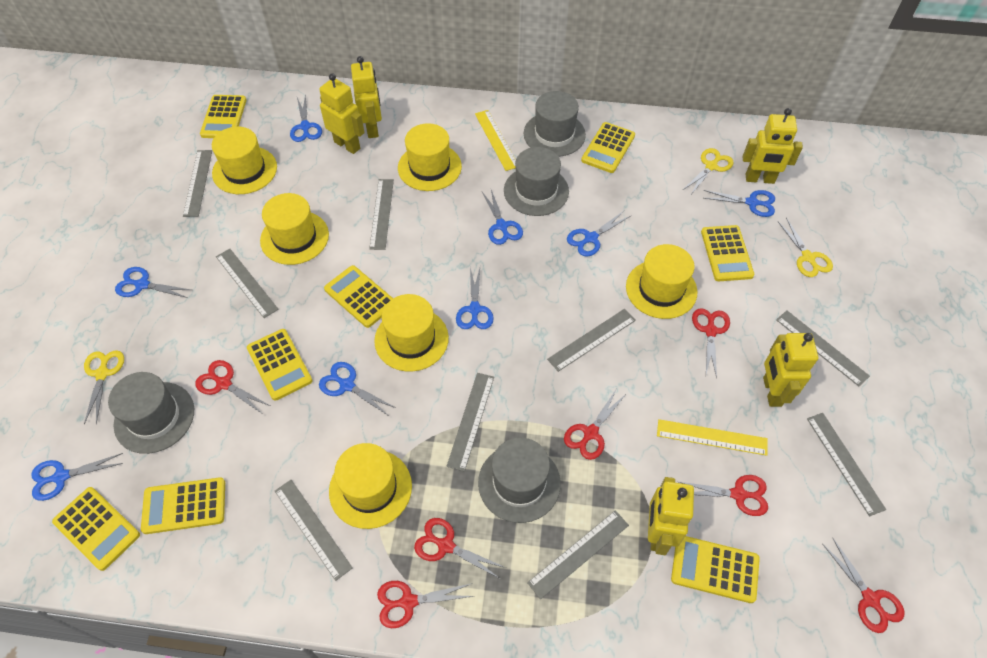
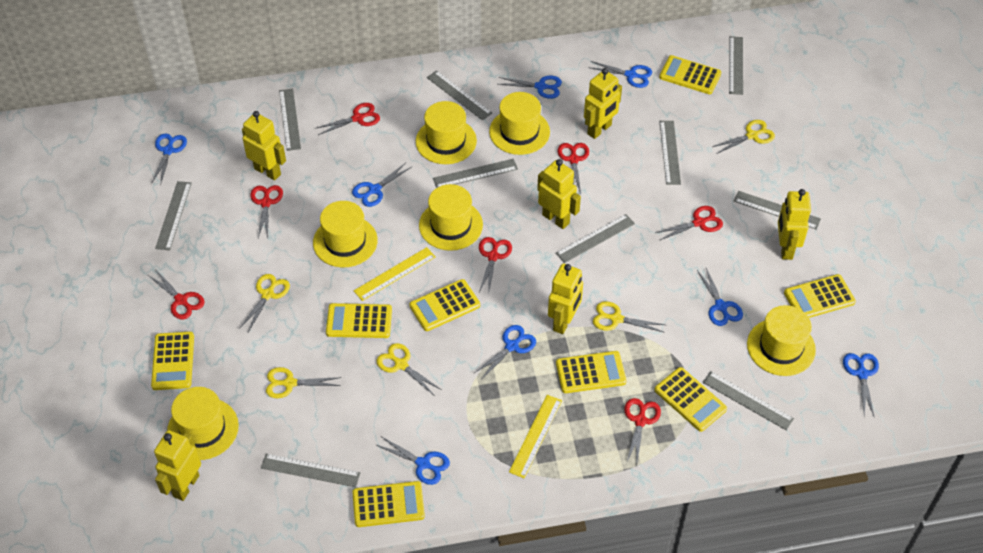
grey hat: [108,372,194,454] [478,438,561,523] [504,147,569,216] [524,91,586,157] = 4 -> none = 0
grey ruler: [183,150,212,217] [216,249,279,318] [275,480,353,581] [369,179,394,250] [446,373,494,472] [527,510,629,599] [547,309,636,372] [776,311,870,386] [807,413,886,517] = 9 -> [155,181,192,250] [261,454,360,487] [279,89,301,151] [427,71,492,120] [433,159,518,188] [556,214,635,263] [660,121,681,185] [703,371,794,430] [729,36,743,95] [734,191,821,230] = 10
yellow robot: [319,73,365,154] [351,56,382,138] [648,477,694,555] [742,108,803,184] [763,333,818,407] = 5 -> [154,430,201,501] [242,111,286,180] [537,159,581,229] [548,264,583,334] [584,68,622,139] [778,189,811,260] = 6
yellow scissors: [84,350,124,424] [683,148,734,196] [777,218,833,277] = 3 -> [239,274,290,332] [266,367,341,398] [377,343,441,396] [593,301,665,333] [712,120,775,153] = 5

